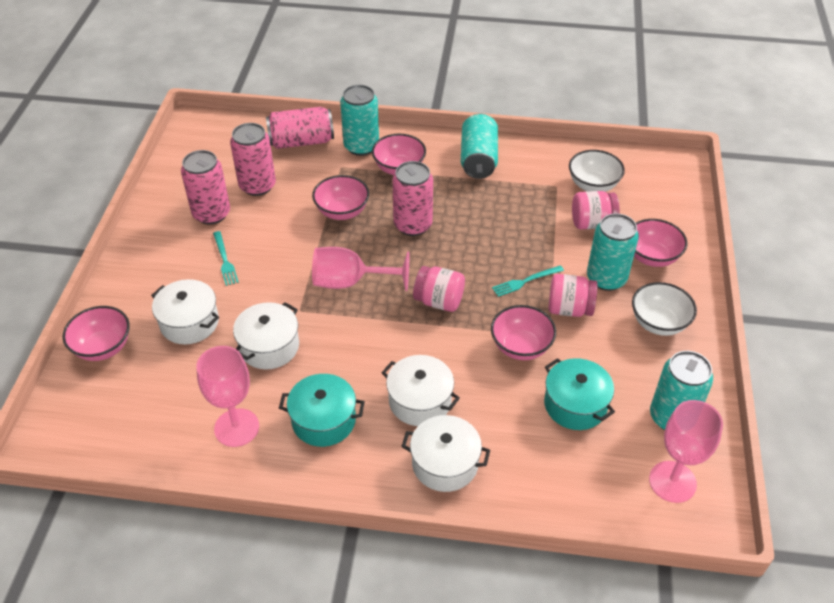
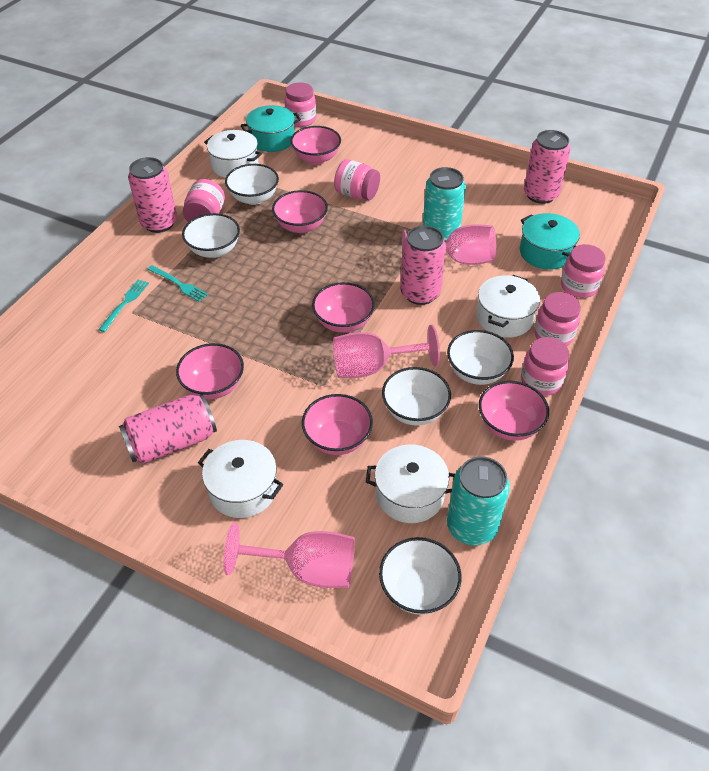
pink bowl: [62,306,130,361] [312,175,369,220] [372,134,426,175] [491,305,556,360] [634,219,687,267] = 5 -> [176,343,244,399] [272,190,328,233] [290,126,341,165] [302,394,373,455] [312,282,375,333] [479,381,549,441] = 6
pink jar: [413,266,465,312] [549,274,597,317] [572,191,620,229] = 3 -> [183,179,225,222] [284,82,316,127] [334,159,380,200] [521,337,569,396] [534,292,581,346] [561,244,606,298] = 6
turquoise can: [340,85,379,156] [461,114,498,179] [587,213,639,291] [650,351,713,430] = 4 -> [423,167,466,242] [447,456,510,546] = 2
white bowl: [569,150,625,192] [632,282,697,336] = 2 -> [182,213,240,258] [225,164,279,205] [379,537,461,615] [382,367,451,426] [447,330,514,385] = 5

